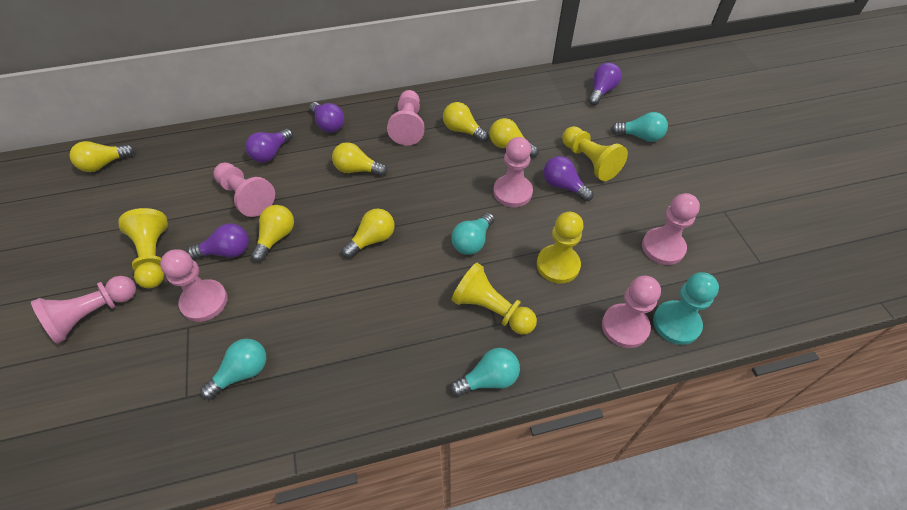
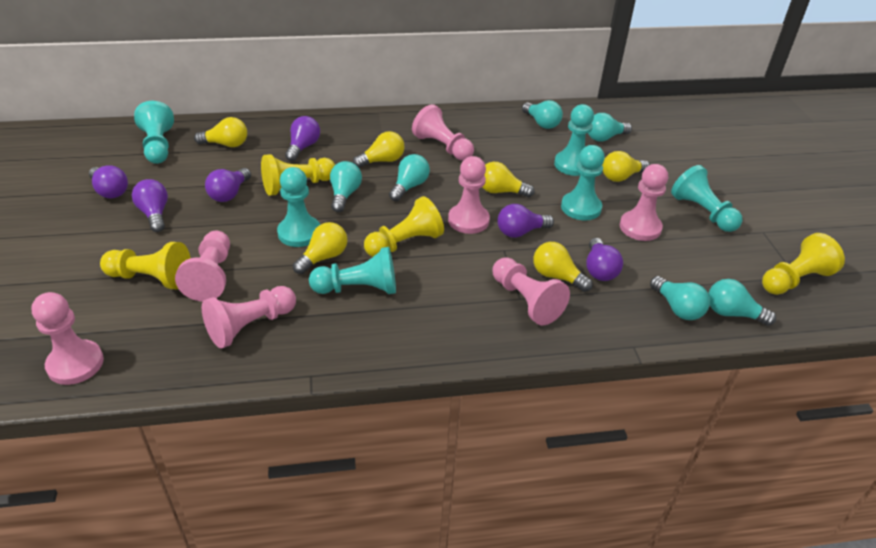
purple light bulb: [187,223,249,259] [246,128,293,163] [309,102,344,133] [544,156,593,201] [589,62,621,105] = 5 -> [89,165,128,198] [132,179,168,232] [205,168,251,202] [285,116,320,161] [497,204,554,238] [586,238,623,281] = 6
turquoise light bulb: [200,339,266,400] [450,348,520,397] [451,212,494,255] [611,112,668,142] = 4 -> [330,161,362,212] [389,154,430,201] [522,100,563,129] [588,113,632,142] [650,276,710,320] [708,279,776,326] = 6
turquoise pawn: [653,272,719,345] = 1 -> [134,101,174,164] [277,167,320,247] [309,247,396,294] [554,104,594,176] [561,145,605,220] [671,165,743,232] = 6

